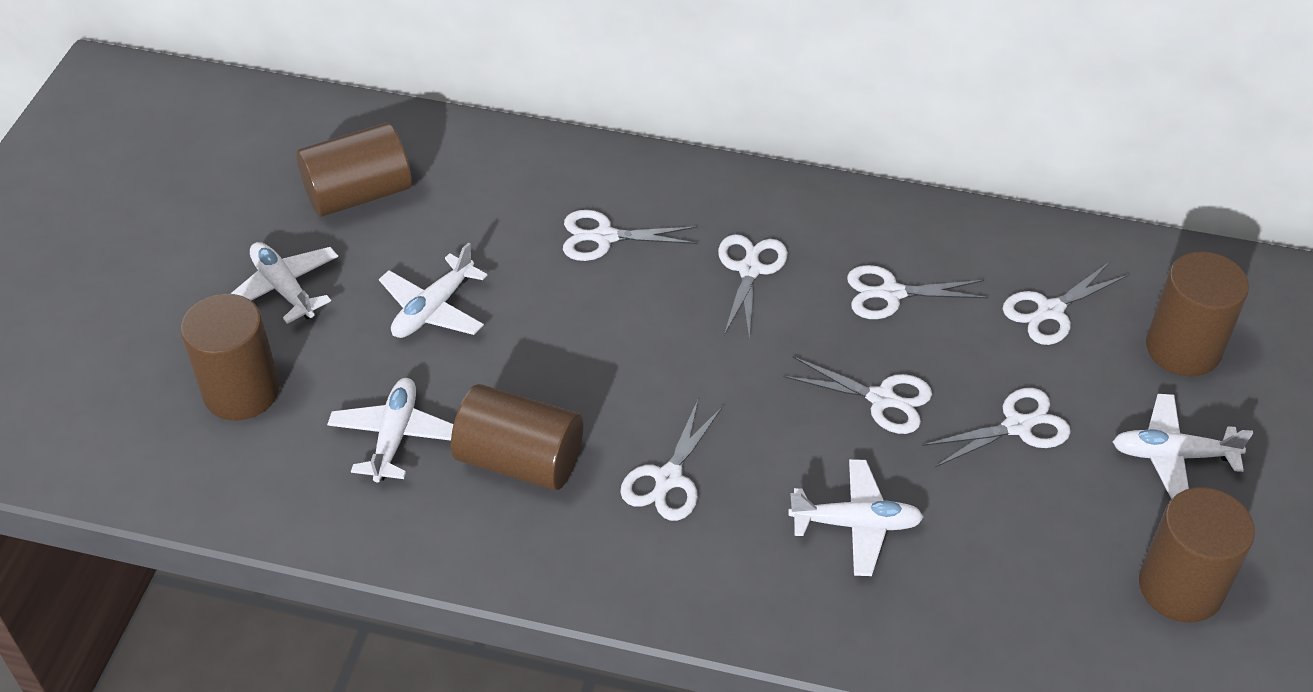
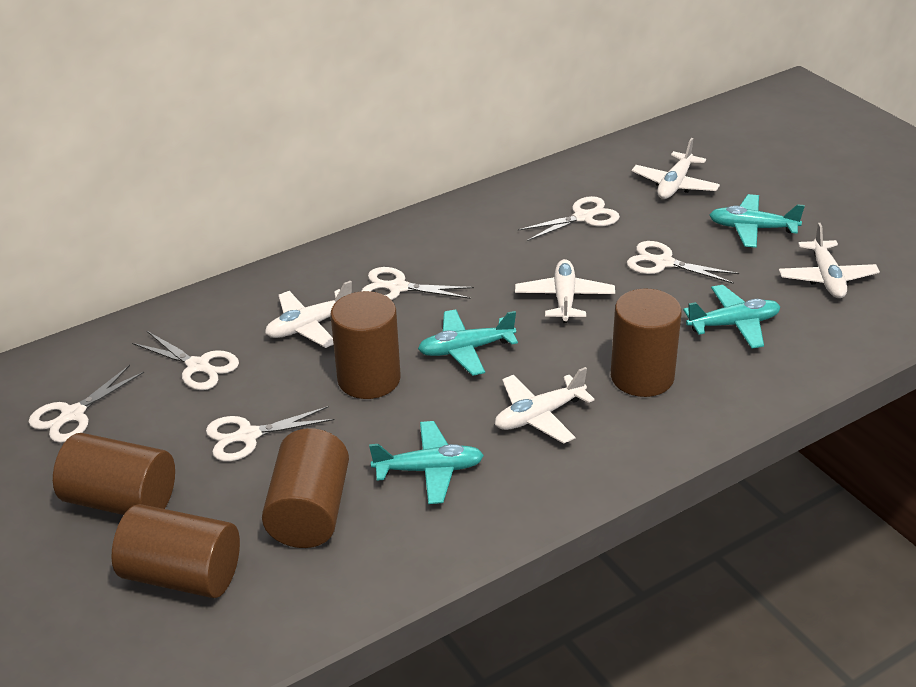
turquoise plane: none = 0 -> [369,421,484,504] [418,309,518,376] [683,285,780,349] [709,194,805,248] = 4
white scissors: [563,210,697,261] [620,400,723,521] [718,234,788,338] [784,356,932,434] [847,265,989,319] [922,388,1071,467] [1003,262,1129,345] = 7 -> [29,365,144,443] [132,331,239,390] [206,406,335,461] [362,267,474,300] [518,196,620,241] [627,241,739,284] = 6

